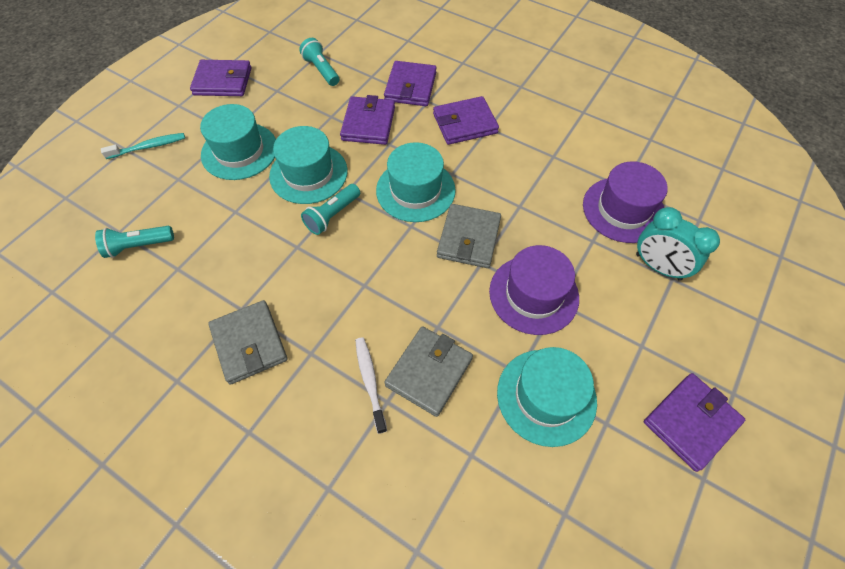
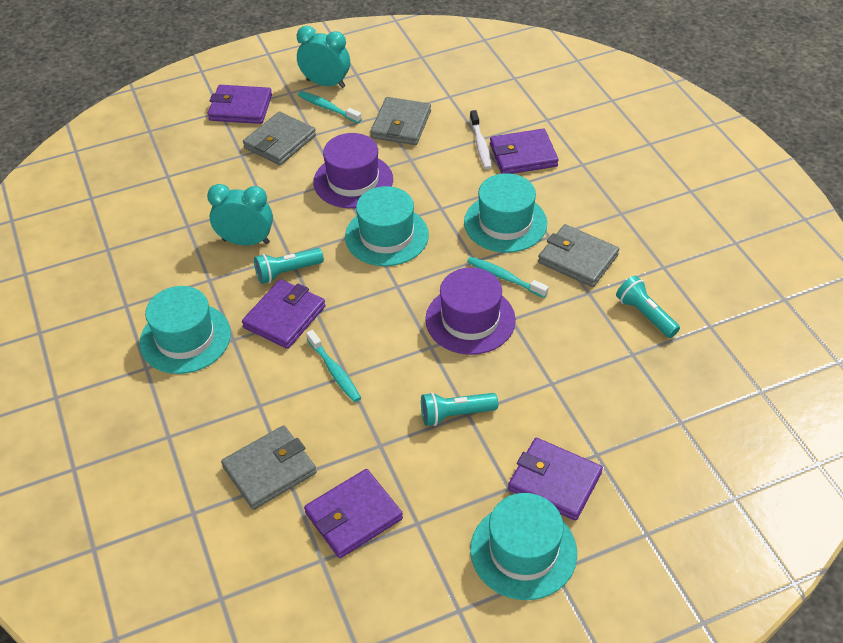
grey wallet: [208,300,287,385] [384,326,473,417] [437,204,501,268] = 3 -> [221,425,317,510] [243,112,316,165] [370,97,431,145] [538,224,619,287] = 4
turquoise clock: [636,207,720,281] = 1 -> [207,184,273,245] [297,26,350,88] = 2
turquoise toothbrush: [101,133,185,159] = 1 -> [298,91,362,123] [306,330,361,402] [467,257,549,298] = 3

